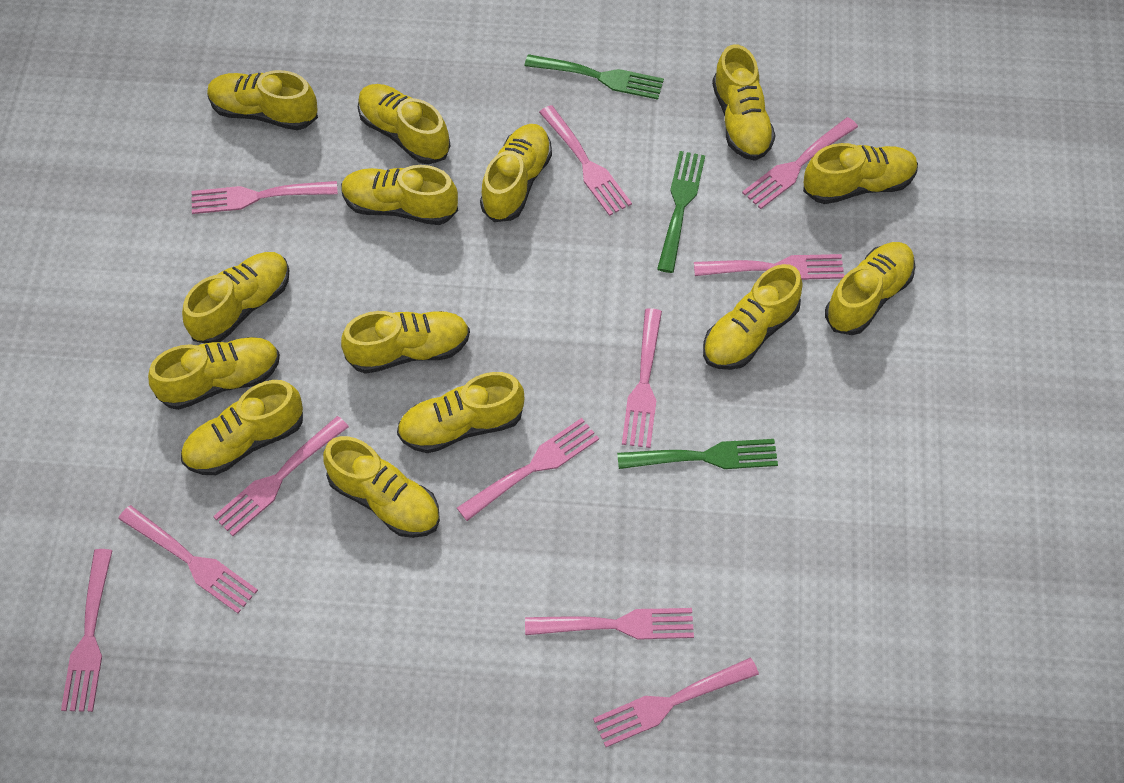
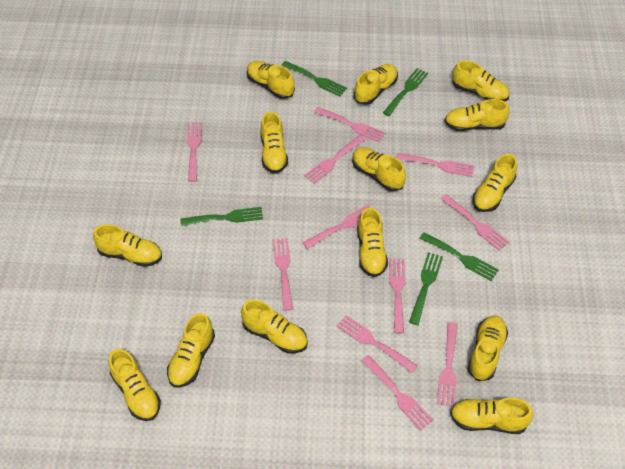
green fork: [524,54,664,100] [617,439,778,469] [657,151,705,273] = 3 -> [180,207,263,226] [281,61,347,97] [383,68,428,116] [409,252,443,325] [419,232,499,281] = 5

